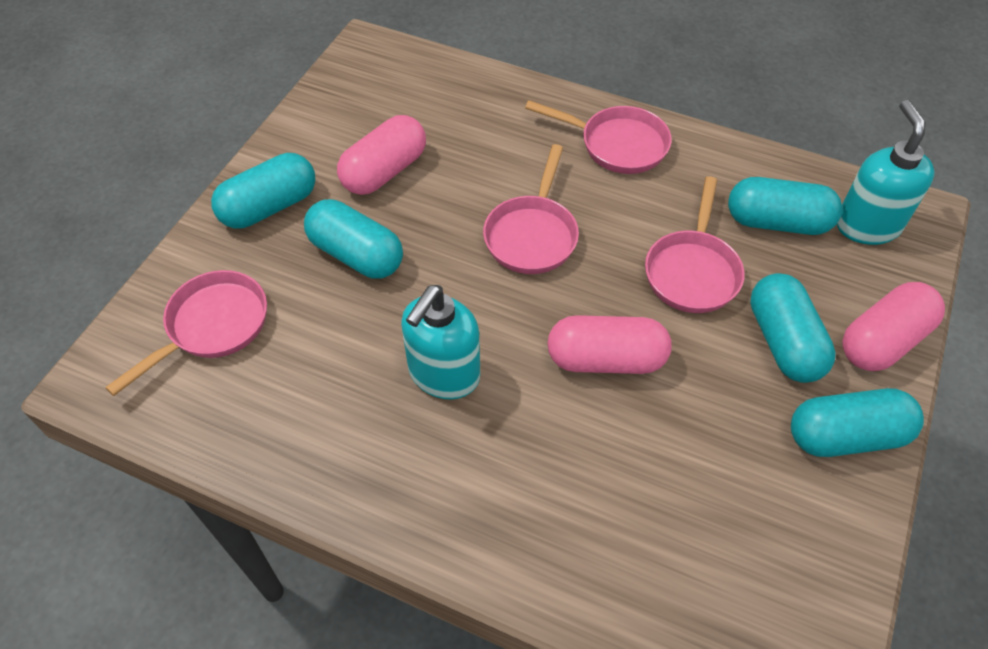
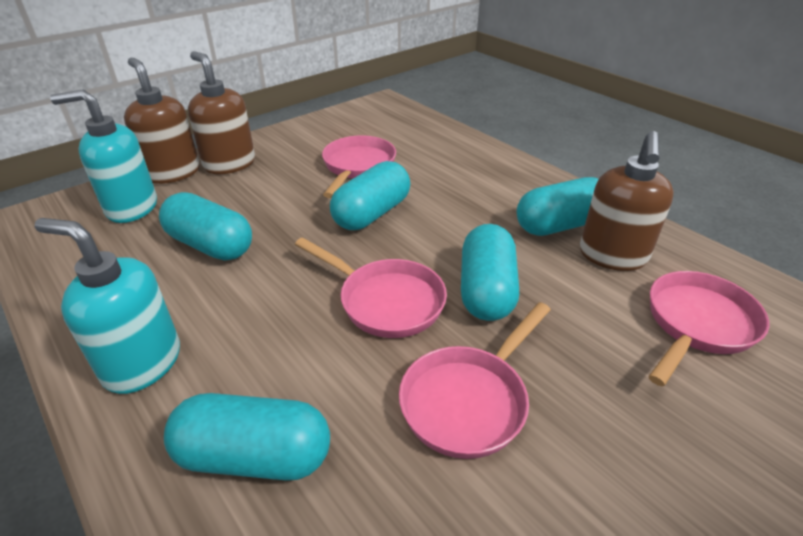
brown soap dispenser: none = 0 -> [124,58,200,184] [188,51,255,174] [580,131,674,271] = 3
pink capsule: [337,115,426,195] [547,315,672,374] [842,282,945,371] = 3 -> none = 0

